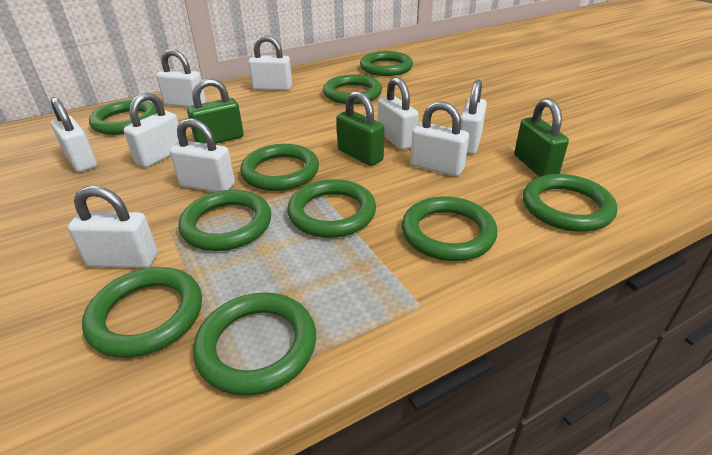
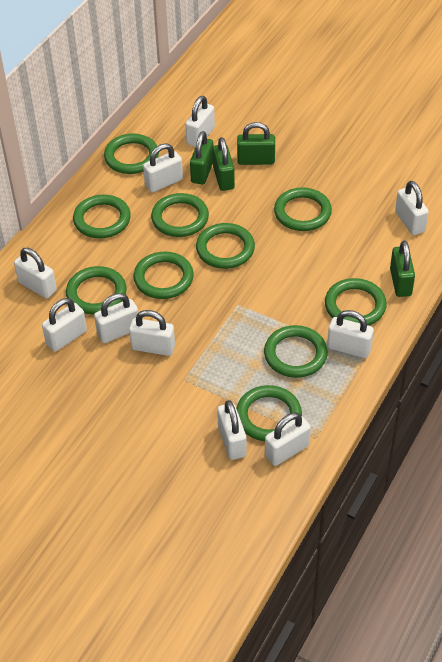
green padlock: [187,78,244,144] [336,91,384,166] [514,98,569,177] = 3 -> [190,131,213,184] [213,137,235,191] [237,122,275,165] [390,241,415,297] = 4
white padlock: [51,97,97,172] [68,186,158,268] [124,92,179,168] [156,49,206,107] [170,118,235,192] [248,35,292,91] [378,77,419,150] [410,101,469,176] [460,80,487,154] = 9 -> [14,248,57,298] [42,298,87,351] [94,293,138,343] [129,310,175,356] [143,143,183,192] [185,96,215,147] [217,400,246,460] [265,412,311,466] [327,310,374,358] [395,181,429,235] = 10

